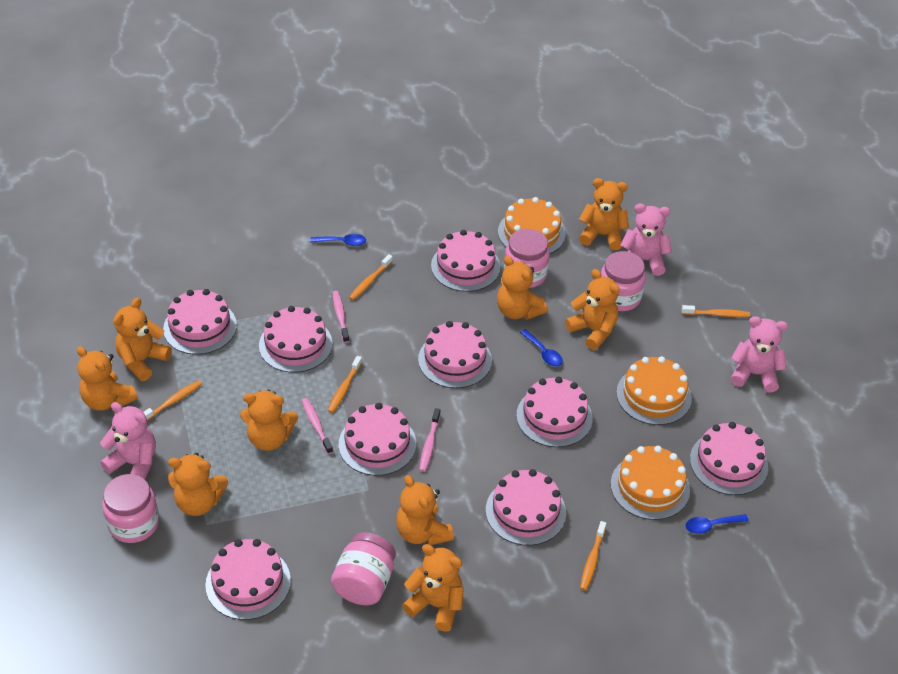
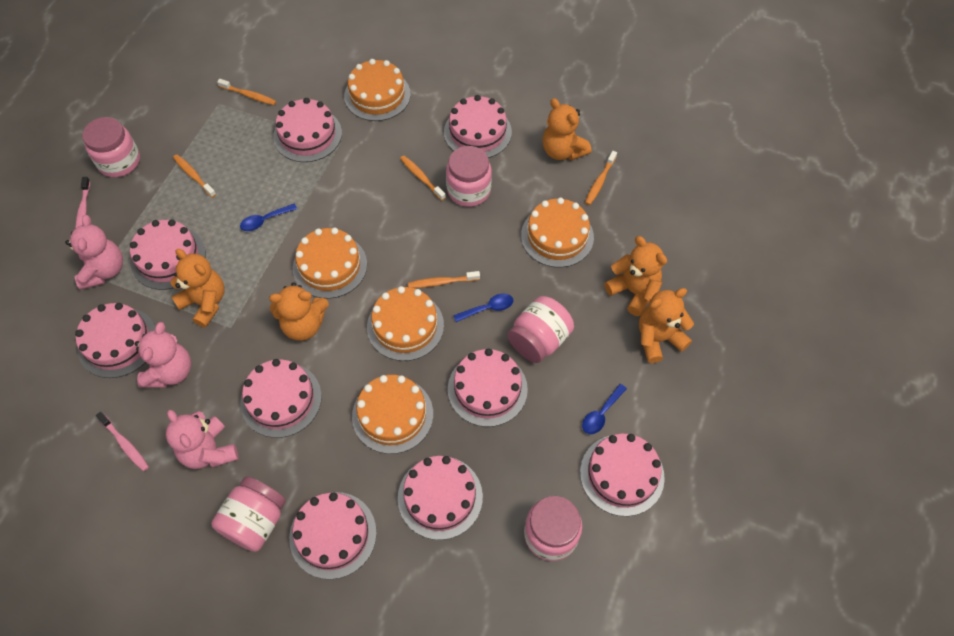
orange cake: [498,197,566,254] [611,446,690,520] [616,356,692,425] = 3 -> [293,228,367,299] [344,59,411,121] [352,375,433,454] [367,286,444,361] [521,197,594,268] = 5
orange teddy bear: [77,346,138,411] [113,298,172,381] [168,453,228,516] [240,390,298,451] [396,475,454,545] [402,544,464,632] [497,256,548,320] [565,269,620,350] [579,178,629,250] = 9 -> [170,249,224,328] [269,283,329,341] [543,98,591,160] [604,236,667,316] [639,288,694,363] = 5
pink jar: [102,474,159,543] [331,532,396,605] [504,229,550,288] [601,251,646,311] = 4 -> [82,117,140,177] [211,476,286,552] [446,146,492,207] [507,296,574,363] [524,496,582,561] = 5
pink toothbrush: [302,398,333,454] [333,291,349,343] [419,408,441,472] = 3 -> [75,177,90,229] [96,412,149,471] = 2

